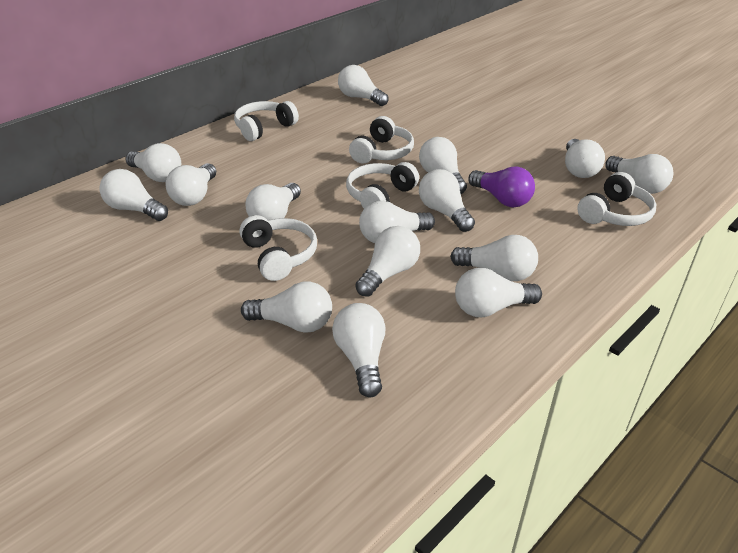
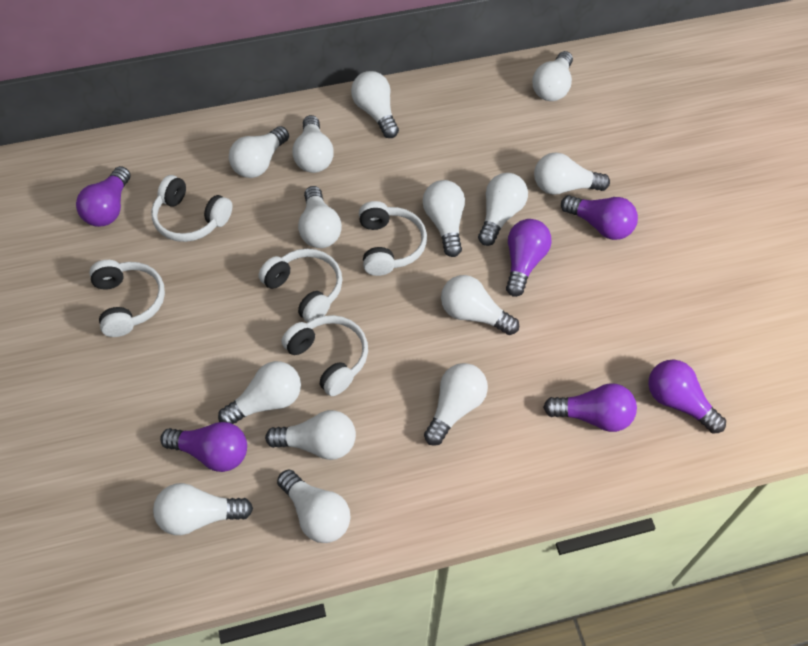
purple light bulb: [468,167,535,207] = 1 -> [76,166,131,227] [160,422,247,472] [506,219,552,297] [543,383,637,432] [561,195,638,240] [648,360,726,434] = 6
white light bulb: [99,169,168,221] [125,143,181,182] [166,163,216,206] [241,281,332,333] [246,183,301,220] [332,303,385,397] [338,65,389,106] [355,226,420,297] [359,201,435,243] [419,137,467,194] [419,169,475,232] [450,235,538,281] [455,268,542,317] [565,139,605,178] [605,154,673,194] = 15 -> [153,483,253,535] [218,361,301,424] [229,126,289,178] [265,410,356,460] [277,469,351,543] [292,115,334,173] [298,186,342,248] [351,71,399,138] [423,180,465,257] [424,363,488,446] [441,275,519,335] [478,173,528,246] [532,51,573,101] [534,152,610,195] = 14

